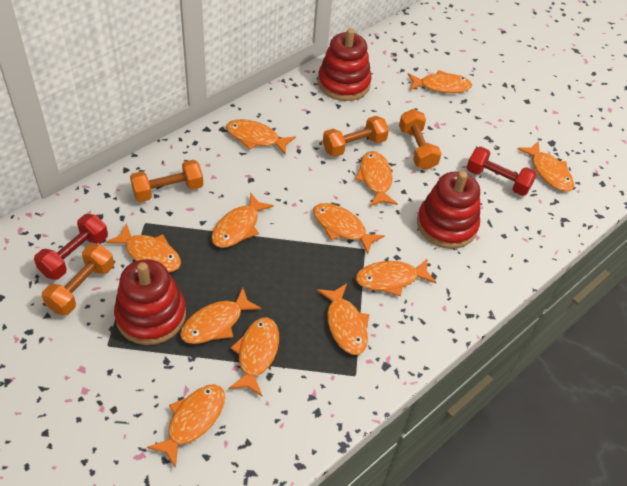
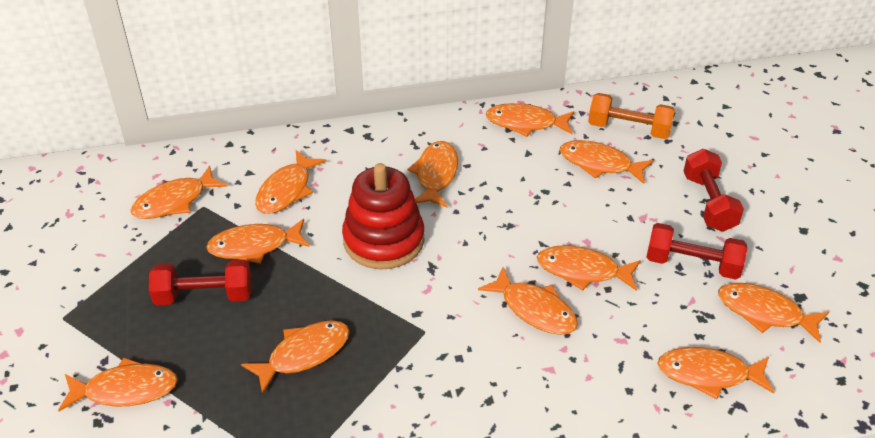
orange dumbbell: [42,244,114,315] [130,160,203,202] [323,116,389,157] [399,109,442,170] = 4 -> [588,93,675,139] = 1
red dumbbell: [34,214,108,280] [466,147,537,196] = 2 -> [149,260,252,306] [646,223,747,280] [684,149,744,232] = 3
red stacking toy: [114,259,186,345] [318,28,372,101] [417,171,480,249] = 3 -> [342,163,425,269] = 1

